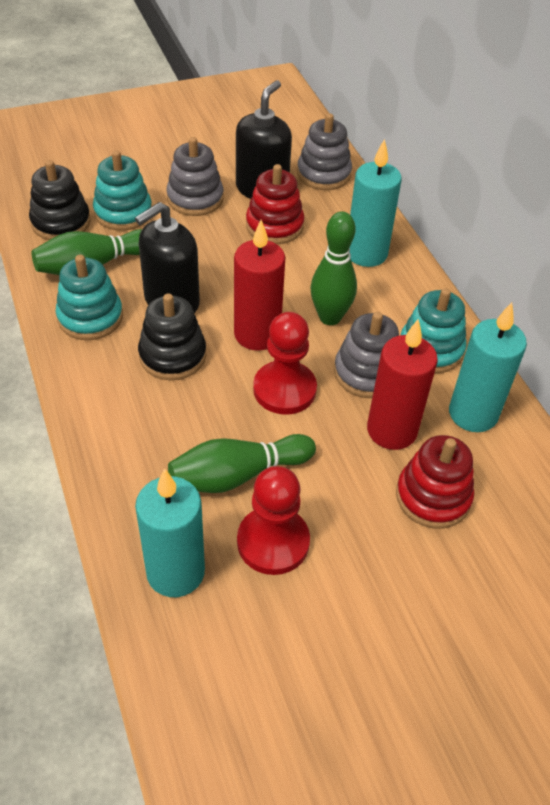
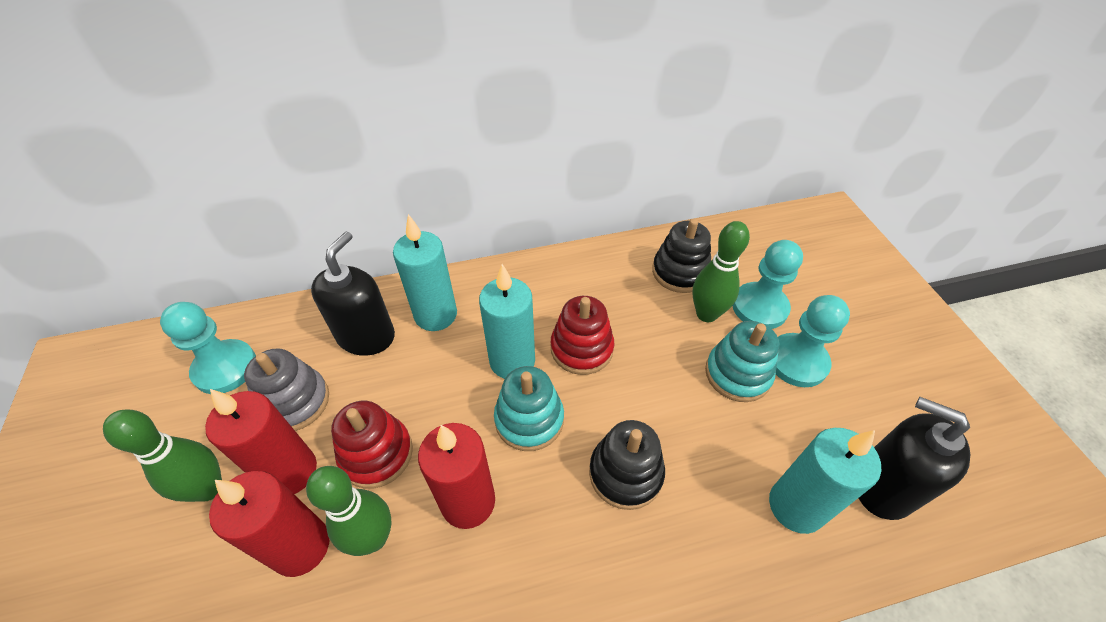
grey stacking toy: [166,137,224,216] [297,113,352,190] [334,312,399,398] = 3 -> [244,348,329,431] = 1
red candle: [234,220,285,351] [367,319,438,450] = 2 -> [205,389,317,494] [209,471,329,577] [418,423,495,529] = 3
red pawn: [237,466,310,575] [253,312,317,415] = 2 -> none = 0
turquoise pawn: none = 0 -> [160,302,256,394] [733,240,803,329] [776,295,850,387] = 3
turquoise stacking toy: [56,255,123,340] [93,150,152,231] [400,288,467,373] = 3 -> [494,366,564,451] [705,321,779,402] = 2

